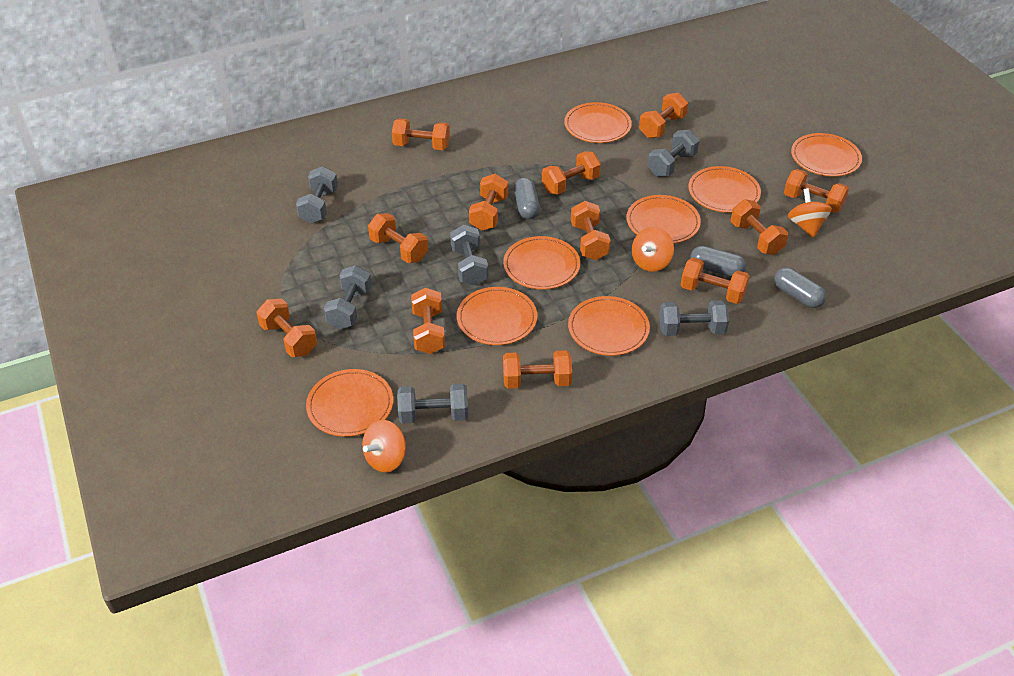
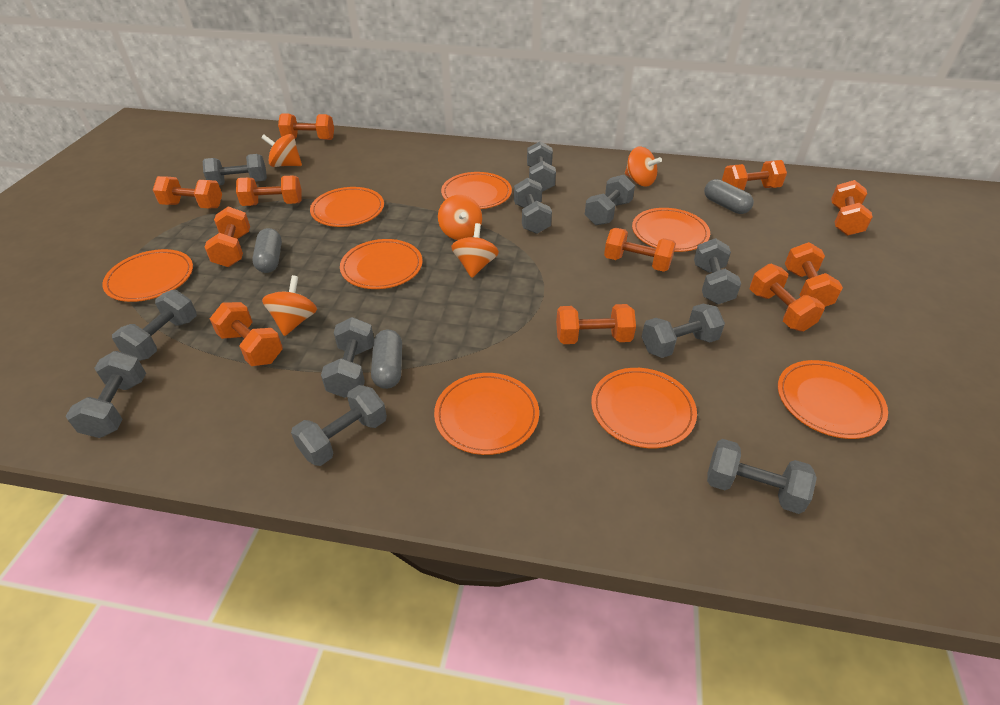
grey dumbbell: [296,166,338,223] [324,265,372,329] [397,383,468,424] [450,225,488,286] [648,130,699,177] [659,300,729,336] = 6 -> [66,351,146,438] [112,290,197,361] [203,154,267,185] [291,385,387,466] [321,317,374,398] [514,178,552,234] [527,141,556,192] [585,175,635,225] [642,304,725,358] [694,238,741,304] [707,439,817,514] = 11
orange dumbbell: [256,299,317,357] [368,213,428,263] [392,118,450,150] [411,288,445,354] [469,174,508,231] [503,350,572,389] [542,151,601,195] [571,201,611,260] [639,93,688,138] [681,258,750,304] [731,199,788,255] [784,169,849,213] = 12 -> [153,176,222,209] [205,206,250,267] [210,302,283,366] [236,176,302,206] [278,113,334,140] [556,304,636,344] [604,228,676,272] [722,160,787,191] [750,264,825,331] [785,242,843,307] [831,180,873,236] = 11
orange spinning top: [362,420,406,472] [632,227,674,272] [788,188,832,238] = 3 -> [261,134,302,167] [262,275,317,336] [438,195,482,240] [451,223,499,278] [625,147,662,187] = 5

